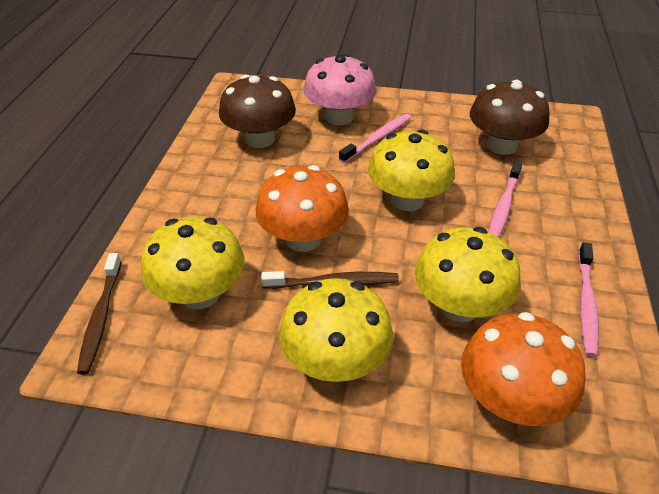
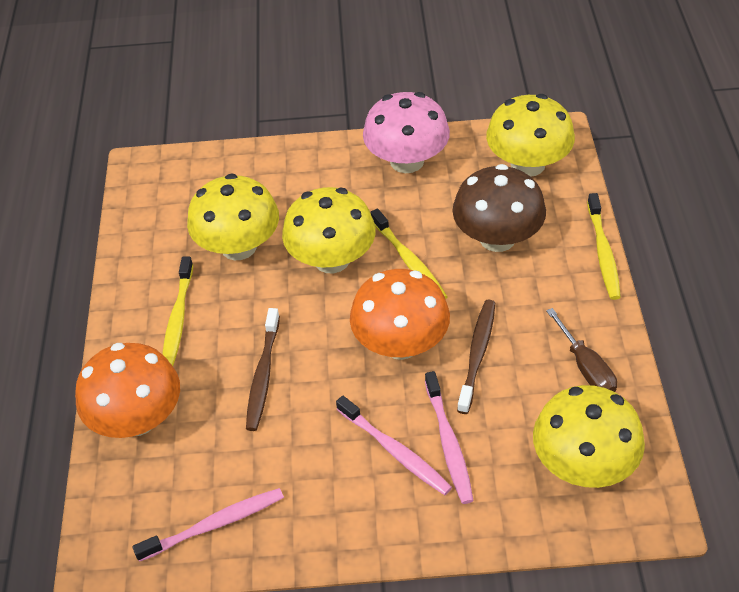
brown mushroom: [219,75,296,148] [470,80,550,155] = 2 -> [453,164,546,252] = 1
brown screwdriver: none = 0 -> [546,308,617,392] = 1
yellow toothbrush: none = 0 -> [162,257,193,366] [370,208,448,299] [587,193,621,300] = 3

